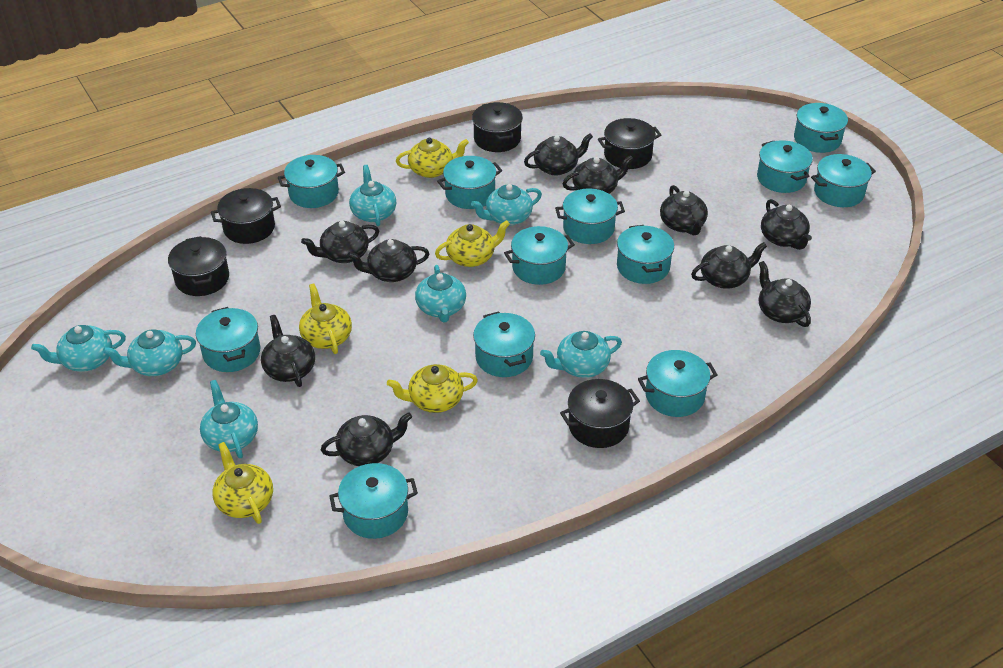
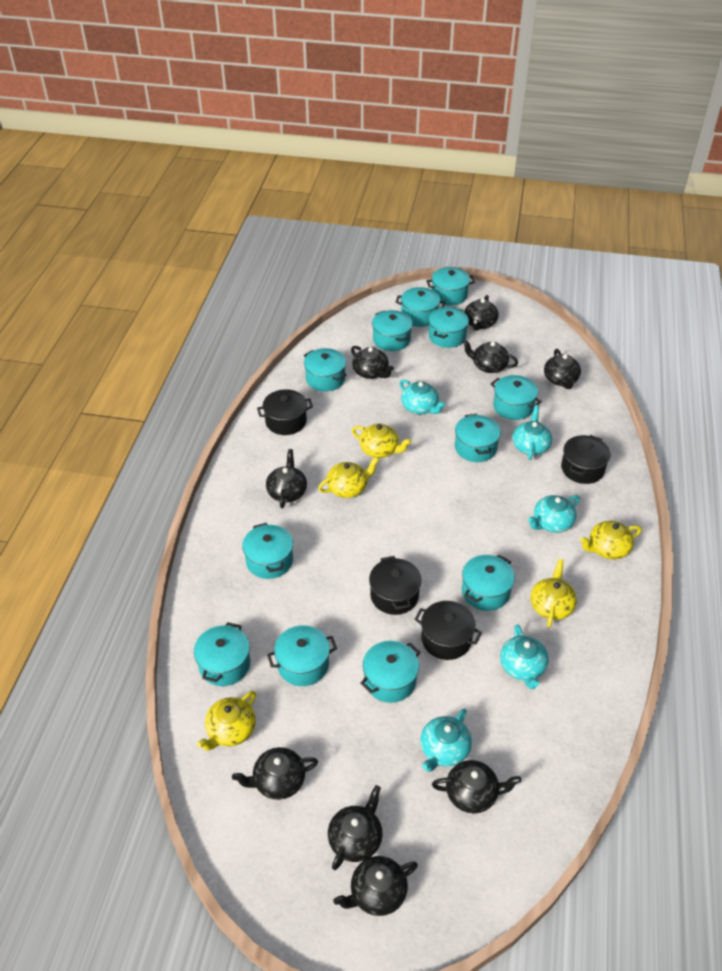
black pot: [168,236,229,296] [211,188,281,244] [472,102,523,152] [560,379,640,448] [598,118,661,169] = 5 -> [257,389,313,435] [369,556,422,615] [414,601,482,660] [561,435,611,484] = 4
black teapot: [261,315,315,387] [301,221,379,263] [321,412,412,466] [347,239,429,282] [524,133,593,175] [563,155,633,194] [660,185,708,236] [691,242,767,289] [759,261,811,327] [761,199,812,250] = 10 -> [232,747,318,800] [266,449,307,508] [328,785,383,870] [333,856,418,916] [351,346,394,379] [432,760,521,814] [462,339,518,373] [464,295,499,331] [544,349,581,389] = 9
turquoise teapot: [31,325,126,372] [103,329,196,376] [200,380,258,458] [349,165,396,226] [415,265,466,322] [471,184,542,226] [540,331,622,378] = 7 -> [399,379,445,414] [420,709,472,772] [500,624,549,689] [513,405,552,460] [528,495,580,533] = 5

